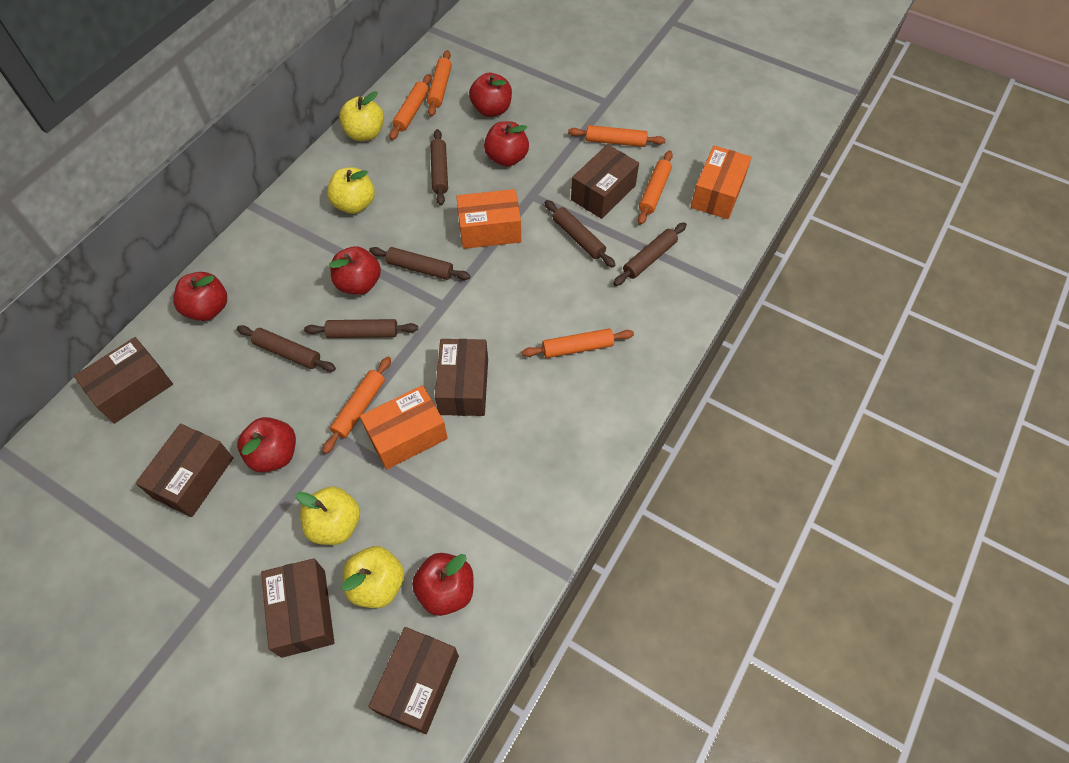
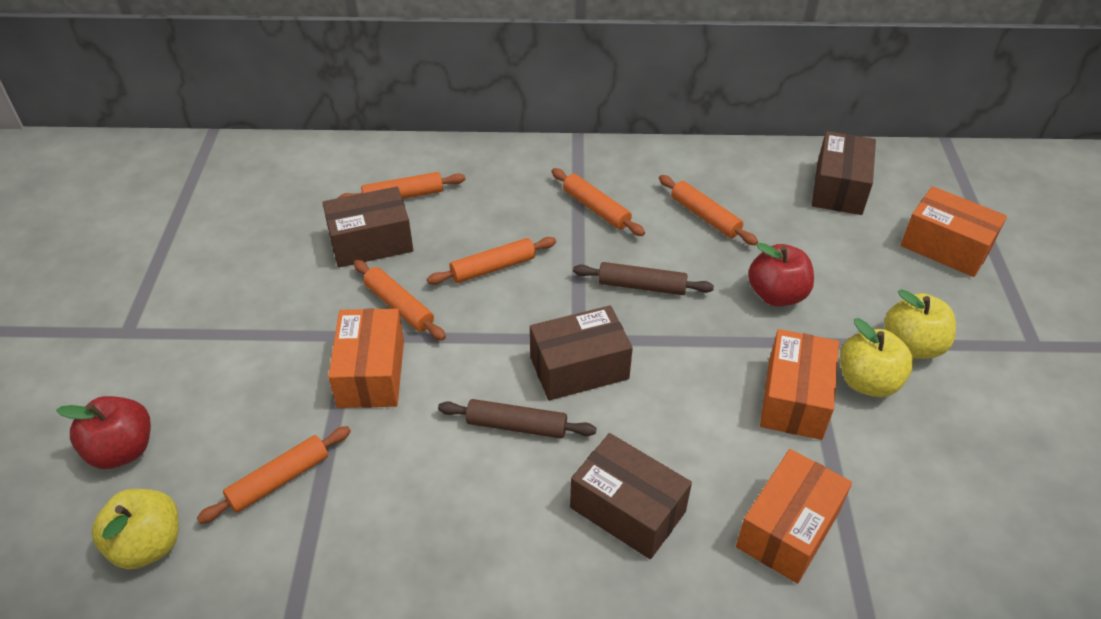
brown box: [74,337,173,424] [135,424,233,517] [261,558,335,658] [368,627,459,734] [435,339,488,416] [571,144,639,219] = 6 -> [322,186,413,268] [530,305,633,400] [570,433,692,559] [812,131,876,215] = 4
brown rolling pin: [237,325,336,372] [304,319,418,338] [369,247,471,280] [430,129,448,206] [545,200,615,268] [613,222,687,286] = 6 -> [438,399,597,439] [573,262,714,295] = 2
orange box: [360,385,448,470] [456,189,521,249] [691,146,752,219] = 3 -> [328,308,404,408] [736,449,852,583] [760,329,839,440] [901,186,1007,277] = 4
red apple: [173,272,227,321] [237,417,296,472] [329,246,381,295] [412,553,474,616] [469,73,512,117] [484,121,529,167] = 6 -> [56,396,151,469] [748,243,814,307] = 2
yellow apple: [295,486,360,545] [327,167,375,214] [339,91,384,141] [342,546,404,608] = 4 -> [92,489,179,570] [840,318,913,397] [884,289,956,359] = 3

